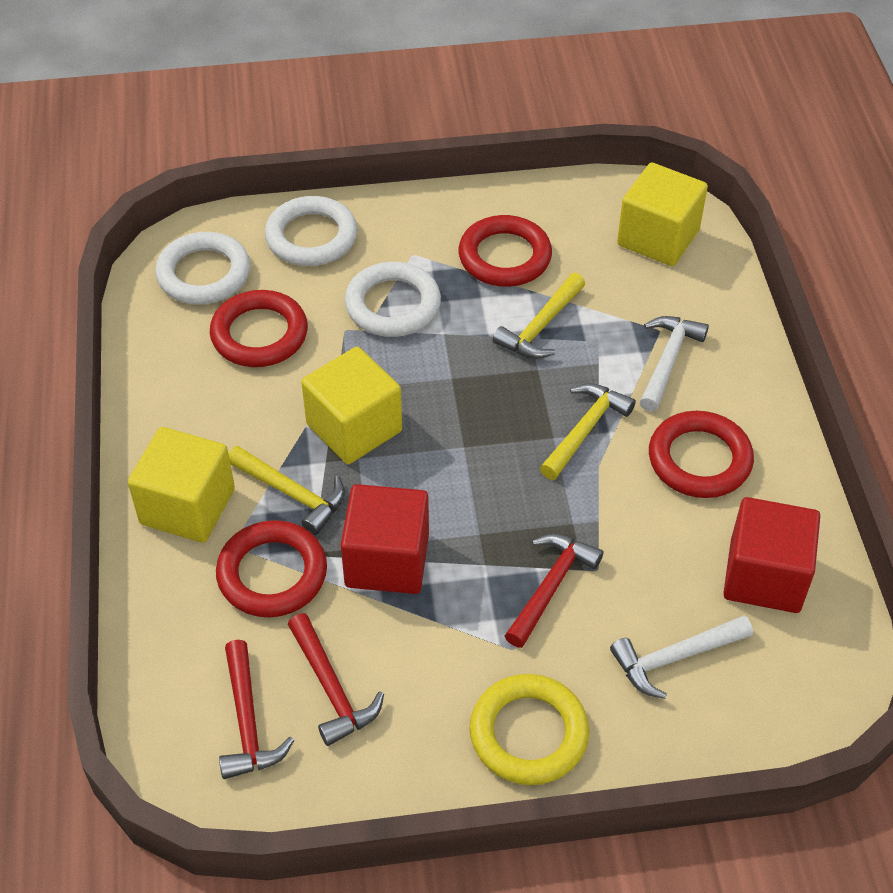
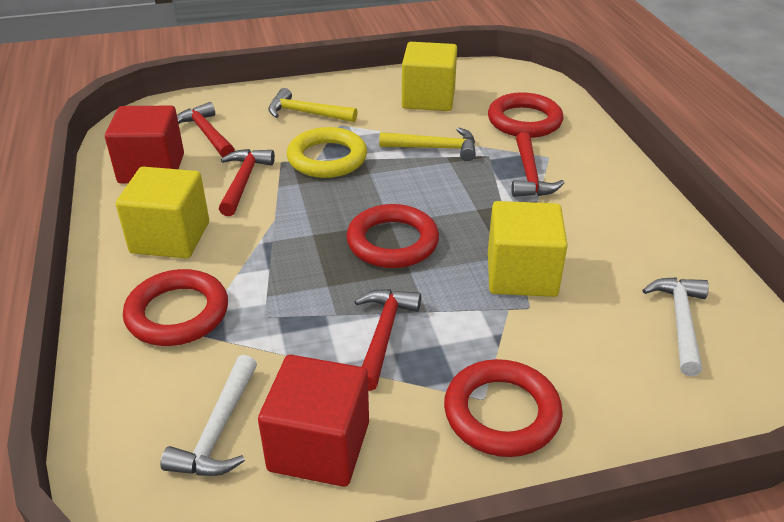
red hammer: [219,640,294,779] [288,613,384,746] [505,534,604,648] = 3 -> [177,102,235,158] [219,149,275,216] [354,289,421,391] [511,132,565,197] = 4
white ring: [155,232,250,305] [265,196,357,266] [345,262,441,337] = 3 -> none = 0
yellow hammer: [229,446,345,535] [493,273,585,359] [540,383,636,480] = 3 -> [268,88,357,122] [379,128,476,161] = 2

